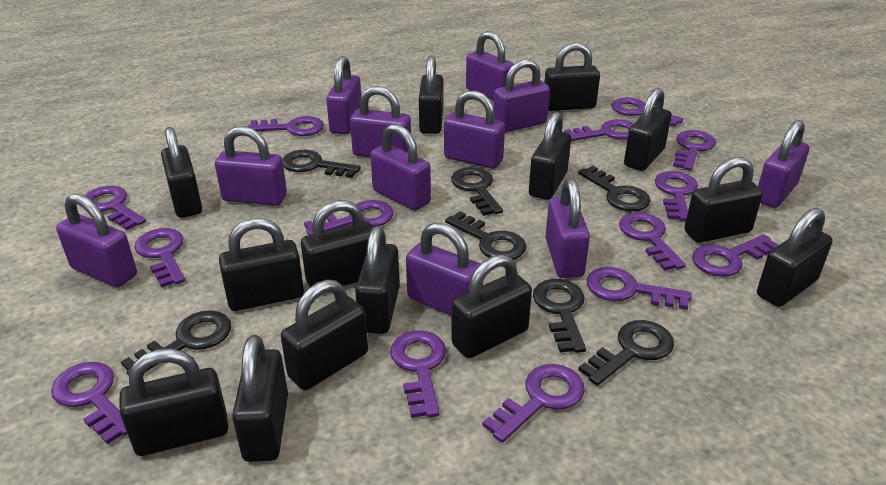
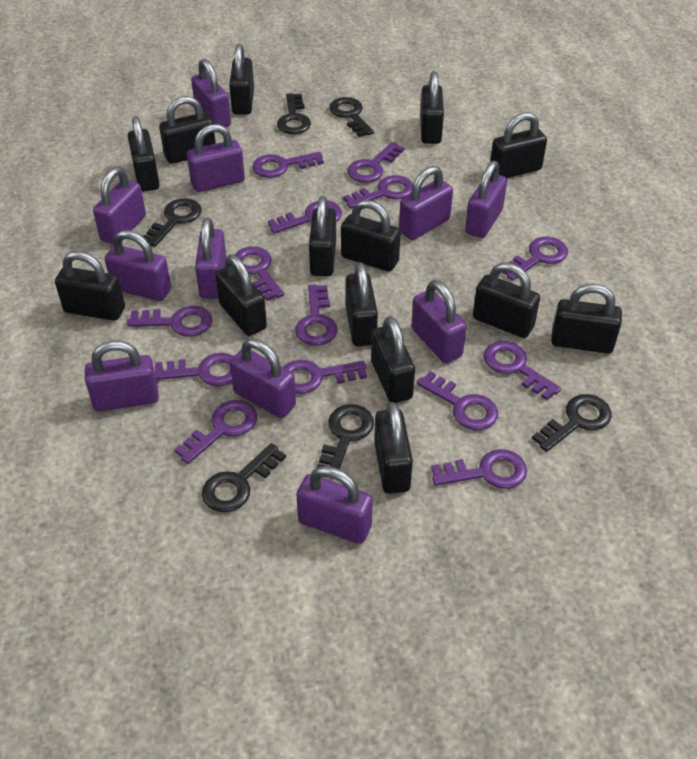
black key: [121,310,232,375] [282,150,361,178] [445,211,526,260] [451,167,503,216] [533,279,586,353] [578,166,651,211] [579,320,674,386] = 7 -> [143,198,202,247] [202,443,286,512] [277,93,311,134] [316,404,374,469] [329,97,374,137] [532,394,612,452] = 6

